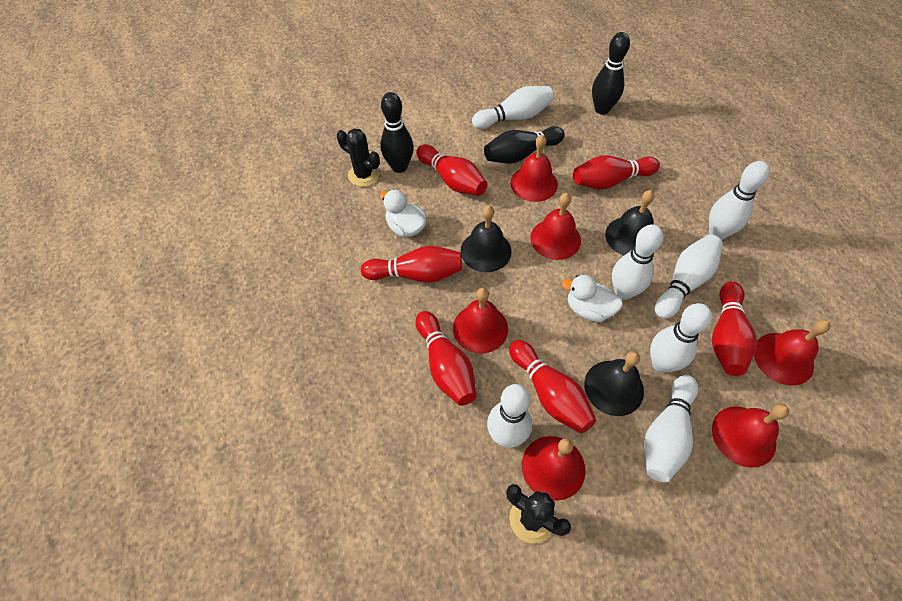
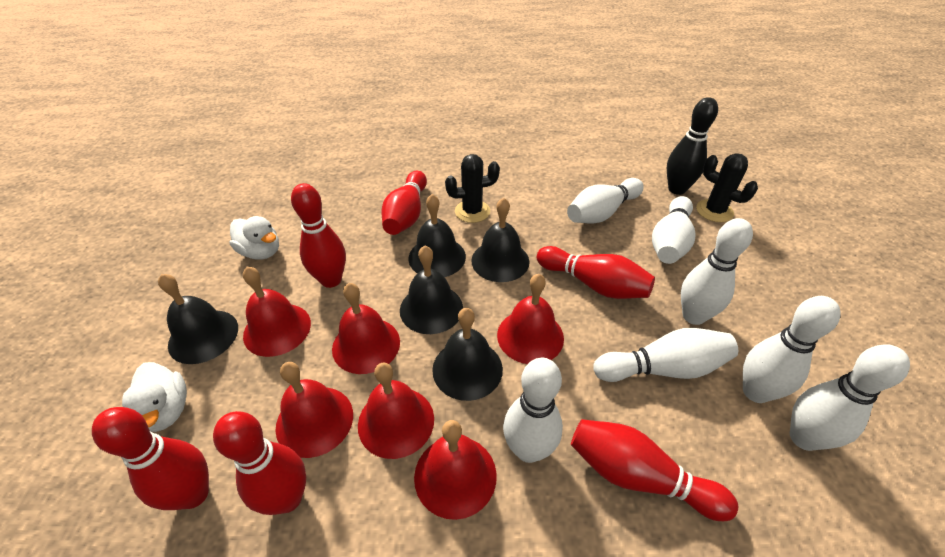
black bell: [461,206,512,272] [584,351,644,416] [605,190,654,256] = 3 -> [158,274,238,364] [400,246,463,334] [408,194,466,277] [432,308,503,401] [471,197,530,282] = 5
black bowling pin: [380,92,414,173] [484,126,565,164] [592,32,630,115] = 3 -> [667,97,718,195] = 1

